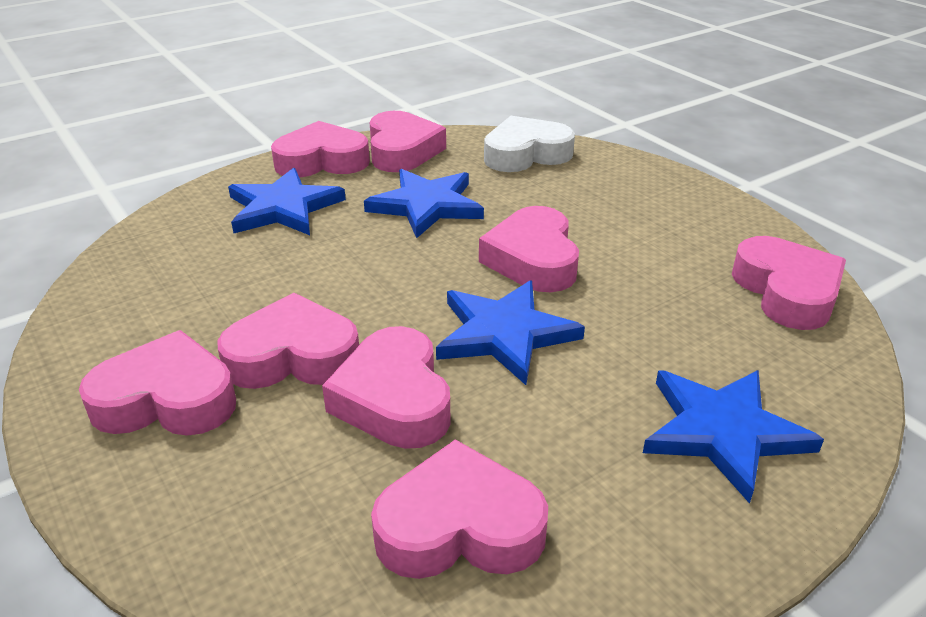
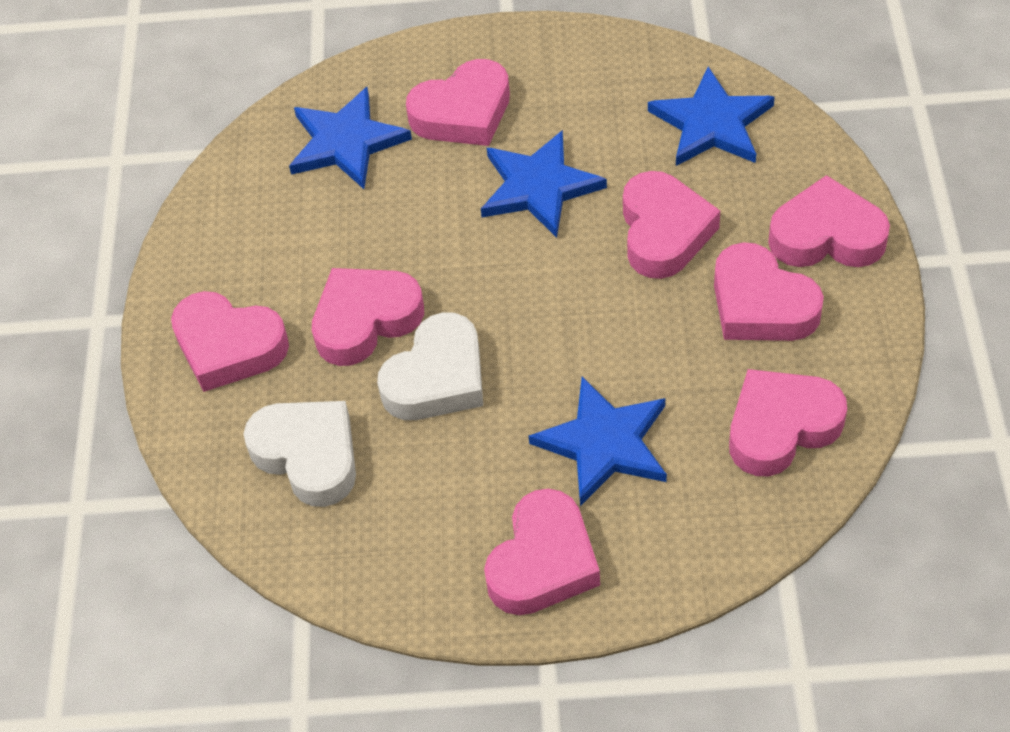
white heart: [484,116,575,172] = 1 -> [244,401,356,507] [377,312,483,420] = 2

